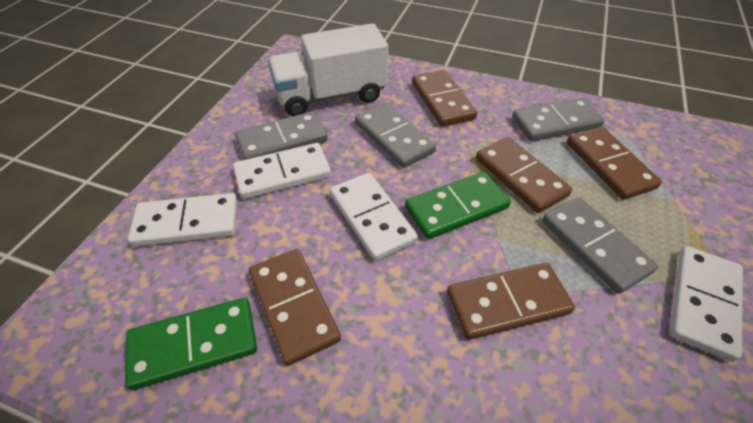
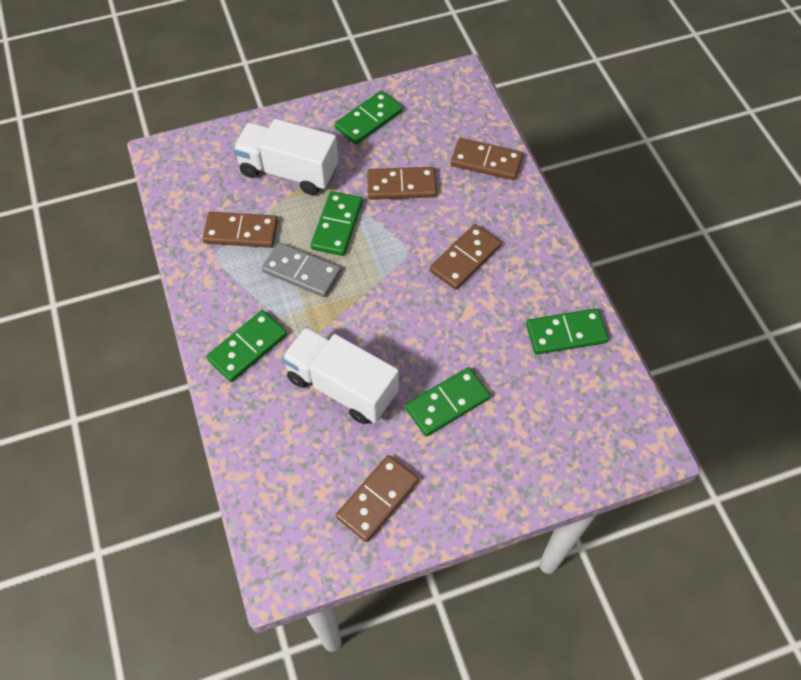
green domino: [125,298,257,390] [405,172,511,239] = 2 -> [206,310,287,382] [310,191,363,256] [335,90,403,145] [405,367,490,437] [526,308,608,355] = 5
grey domino: [235,111,328,160] [355,103,436,168] [512,98,605,141] [542,197,658,294] = 4 -> [262,242,341,297] = 1
white domino: [128,193,237,247] [233,143,331,199] [330,173,418,261] [670,246,743,362] = 4 -> none = 0
white truck: [268,23,388,116] = 1 -> [233,119,338,195] [282,327,399,424] = 2

